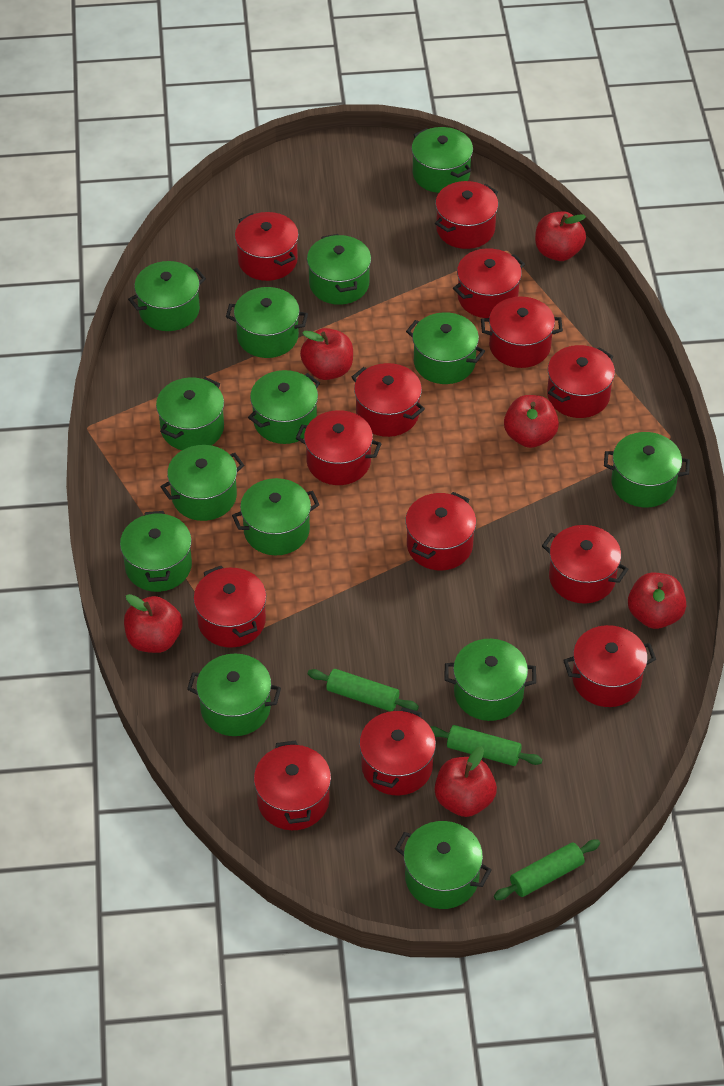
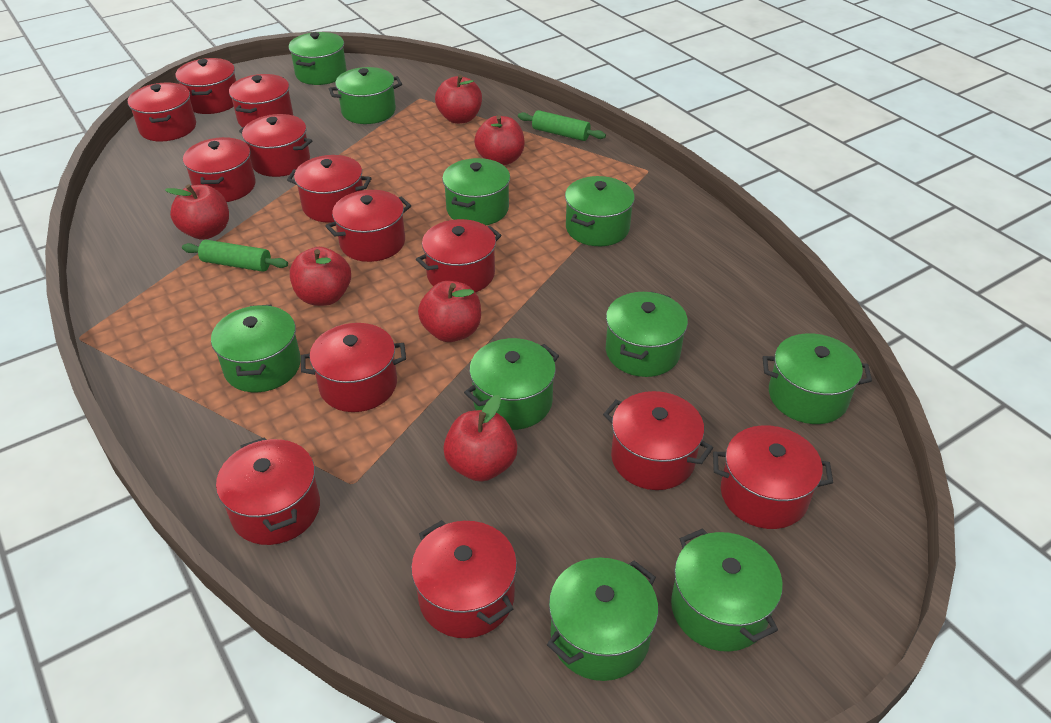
green pot: [120,511,192,592] [128,261,206,331] [156,377,224,450] [160,445,244,521] [187,654,281,736] [226,287,308,358] [232,478,319,555] [248,370,320,444] [307,234,371,305] [395,821,491,909] [406,312,485,384] [412,127,473,193] [444,639,536,721] [604,432,690,508] = 14 -> [211,305,301,392] [289,32,347,85] [329,67,402,124] [442,158,510,225] [464,338,559,430] [547,558,658,681] [565,176,635,246] [606,291,688,377] [671,528,783,652] [763,333,872,424] = 10
green rolling pin: [308,669,419,711] [431,725,543,766] [494,839,600,900] = 3 -> [182,240,288,272] [518,110,606,141] = 2

